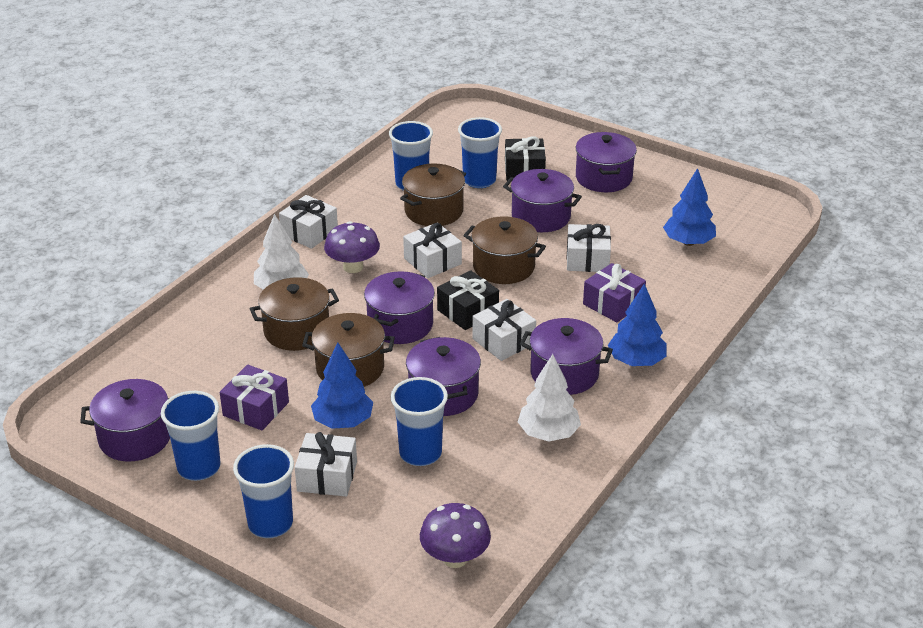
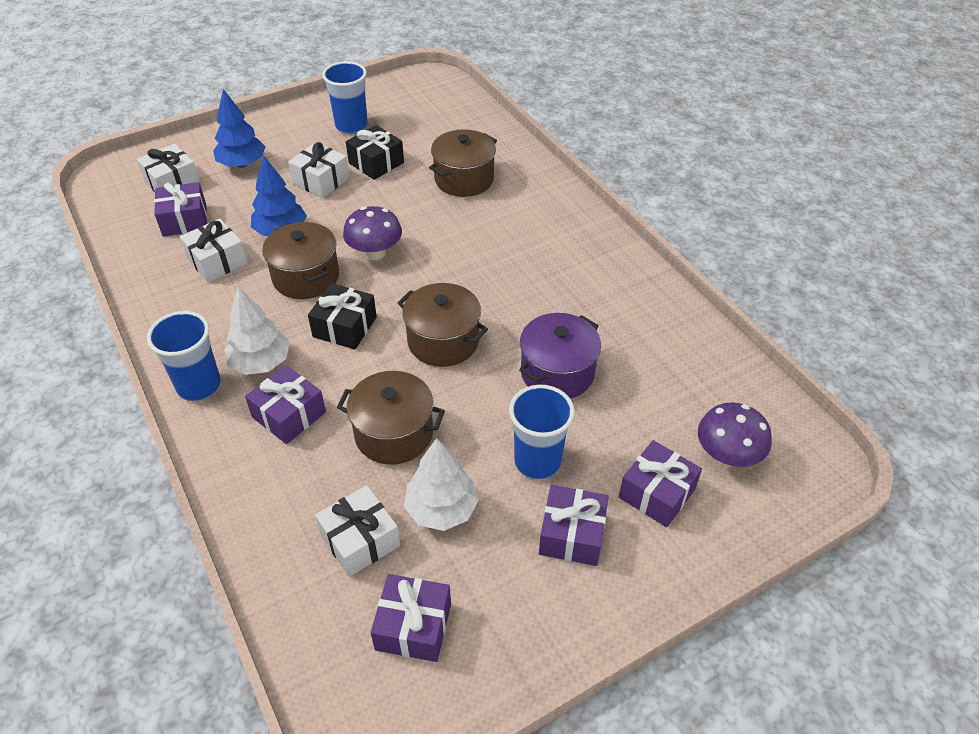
blue cup: [161,391,221,481] [233,444,294,538] [389,121,433,191] [391,377,448,466] [458,117,502,188] = 5 -> [147,311,221,401] [322,61,368,134] [509,385,575,480] = 3
blue tree: [311,343,373,429] [608,284,667,366] [663,168,716,246] = 3 -> [213,89,266,168] [251,155,307,236] = 2
purple gift: [220,364,289,430] [583,263,646,322] = 2 -> [154,182,207,237] [245,365,326,444] [371,574,451,662] [539,485,609,566] [619,440,702,527] = 5
purple pot: [80,379,170,462] [364,271,435,344] [406,337,481,416] [503,169,582,232] [520,318,613,395] [576,132,637,192] = 6 -> [519,313,601,399] = 1
white gift: [279,195,338,249] [295,432,357,497] [403,222,462,278] [472,299,536,361] [567,224,611,272] = 5 -> [137,144,200,192] [180,219,248,282] [288,142,350,198] [315,485,400,577] = 4

